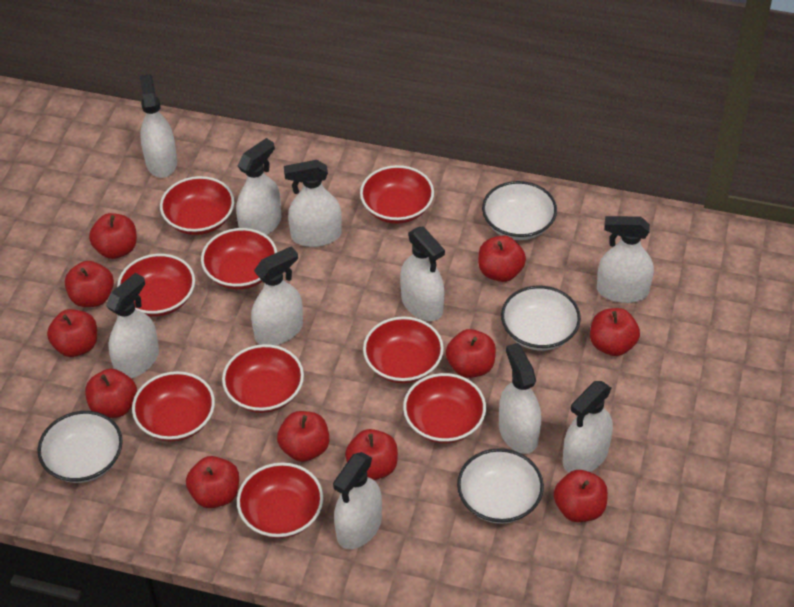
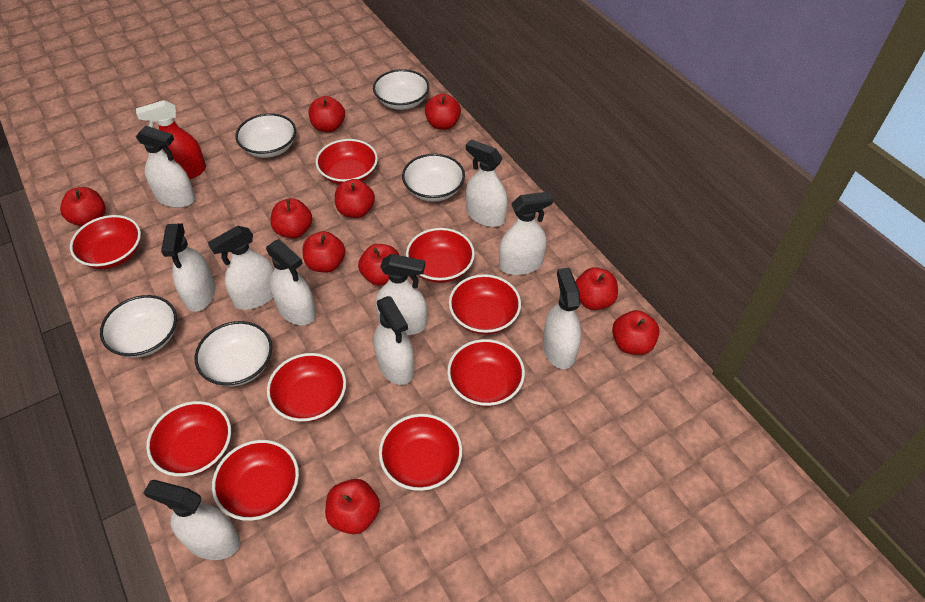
red apple: [47,309,97,357] [65,261,114,307] [85,369,137,418] [89,213,137,259] [186,456,239,508] [277,411,329,462] [345,429,398,480] [446,329,496,378] [478,235,526,282] [554,470,608,522] [590,308,640,356] = 11 -> [60,187,105,226] [271,198,312,238] [302,231,345,273] [309,96,345,132] [325,479,380,534] [335,179,375,218] [358,244,399,286] [425,94,461,130] [575,267,618,310] [612,310,660,355] = 10
red spray bottle: none = 0 -> [136,100,206,179] = 1
white bowl: [38,411,123,483] [457,448,544,524] [482,181,557,240] [501,286,581,351] = 4 -> [100,295,177,358] [195,321,272,387] [235,113,296,158] [373,69,429,110] [402,154,465,202] = 5

